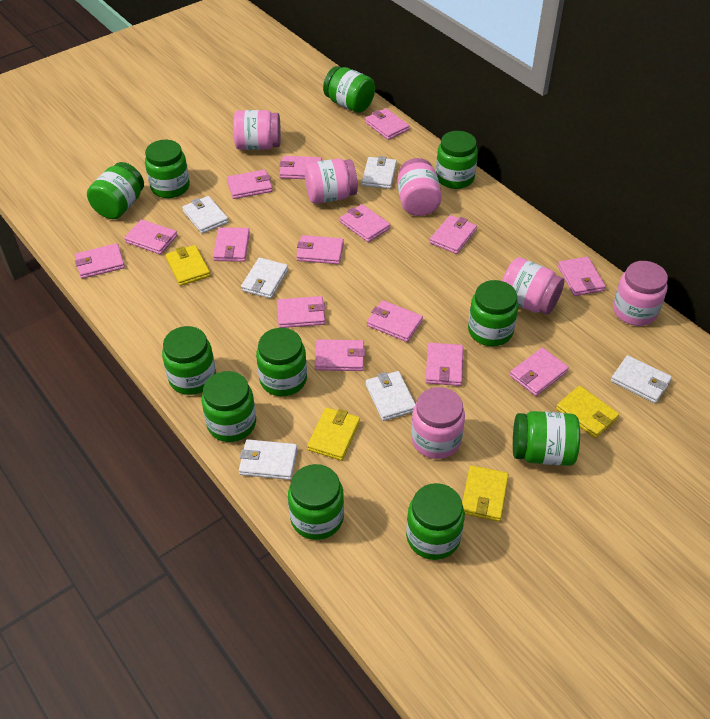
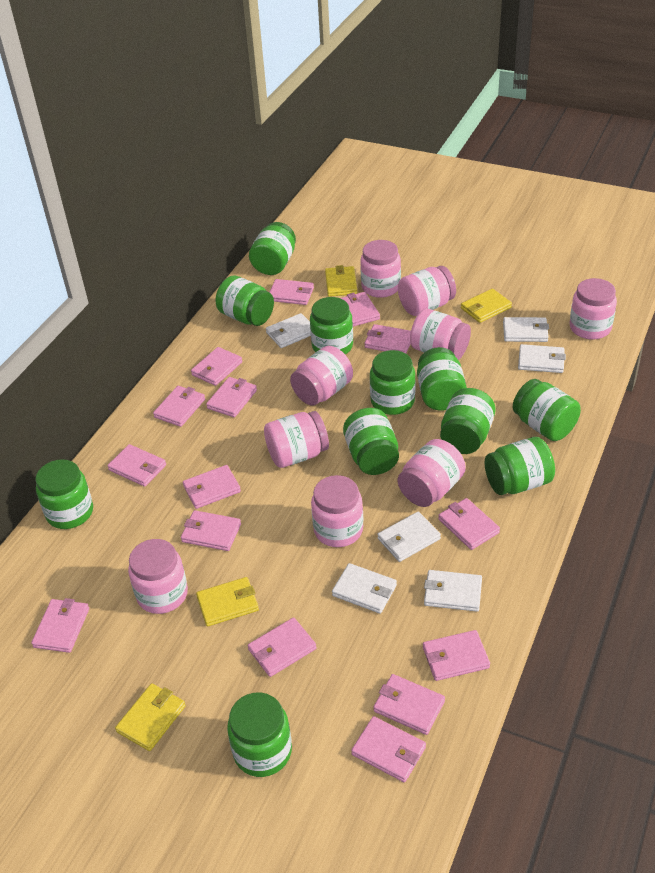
pink jar: [233,110,281,150] [305,159,358,204] [397,158,442,216] [411,387,465,459] [502,257,564,315] [613,261,668,326] = 6 -> [128,539,188,614] [264,411,329,468] [290,346,353,405] [311,475,363,547] [360,240,401,298] [398,266,456,316] [398,439,466,507] [410,309,471,360] [570,278,617,340] = 9

